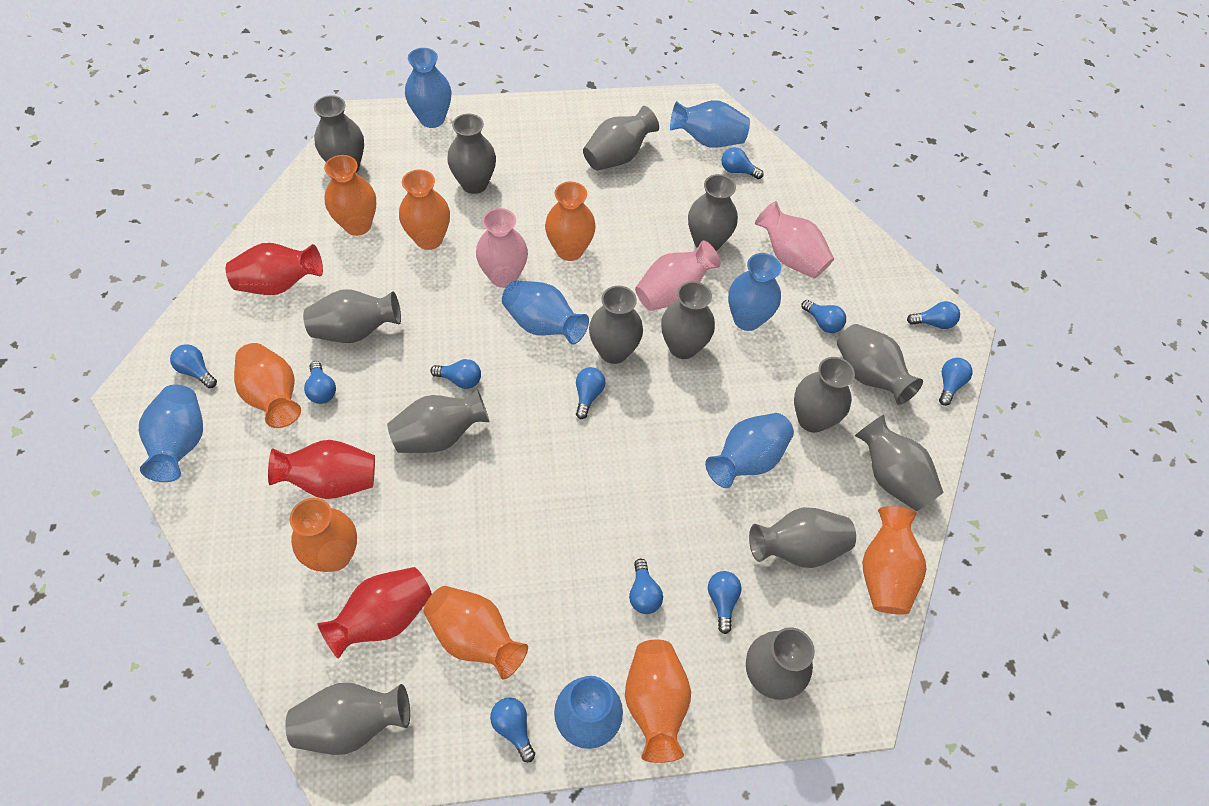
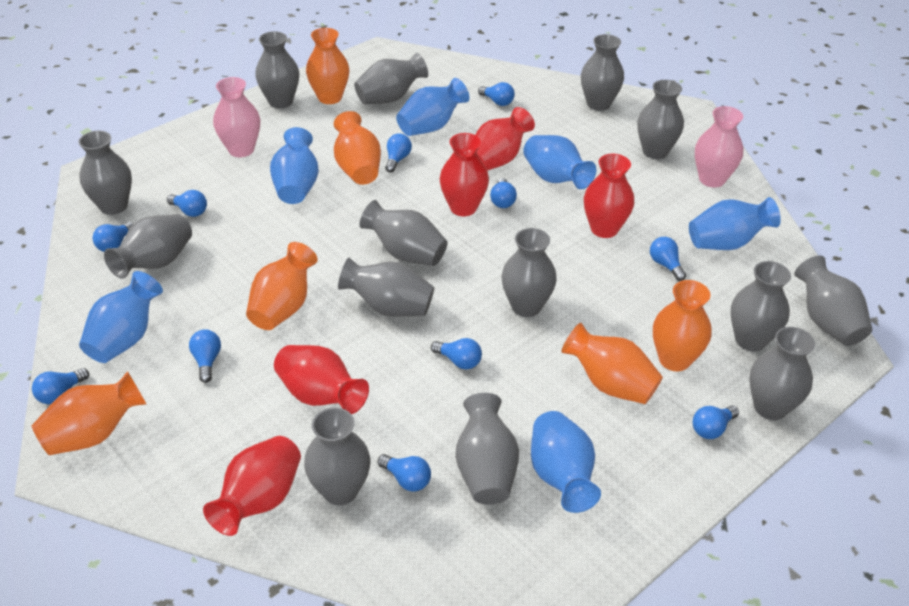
blue vase: [139,384,203,482] [405,48,451,128] [502,280,589,345] [554,676,623,749] [670,100,750,148] [705,413,794,488] [728,253,781,331] = 7 -> [79,271,163,363] [270,127,319,204] [396,78,469,136] [523,135,596,189] [531,411,601,513] [689,197,781,250] = 6
orange vase: [234,343,301,428] [289,498,357,572] [324,155,376,236] [399,169,450,250] [424,586,528,679] [545,181,596,261] [625,639,691,763] [862,506,926,615] = 8 -> [32,371,146,455] [246,242,318,330] [306,28,349,104] [334,111,381,185] [561,323,663,404] [653,280,712,371] = 6
pink vase: [476,208,528,288] [635,240,721,311] [755,201,834,279] = 3 -> [213,77,260,157] [695,106,743,187] = 2
red vase: [226,243,323,295] [268,440,375,499] [317,567,432,659] = 3 -> [203,436,301,536] [274,345,369,414] [440,133,489,216] [475,107,535,171] [584,154,634,238] = 5

